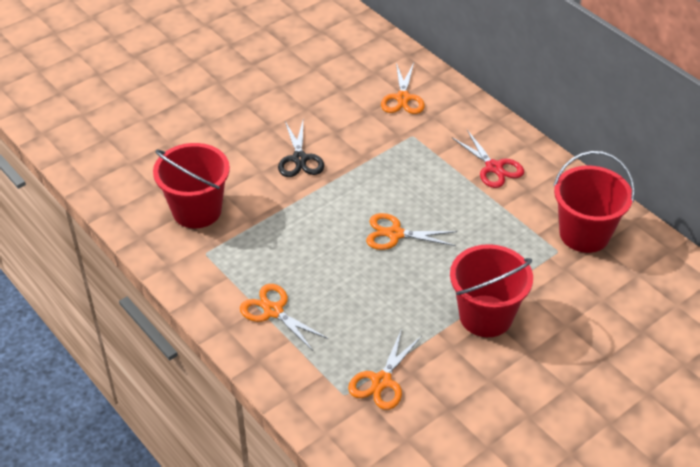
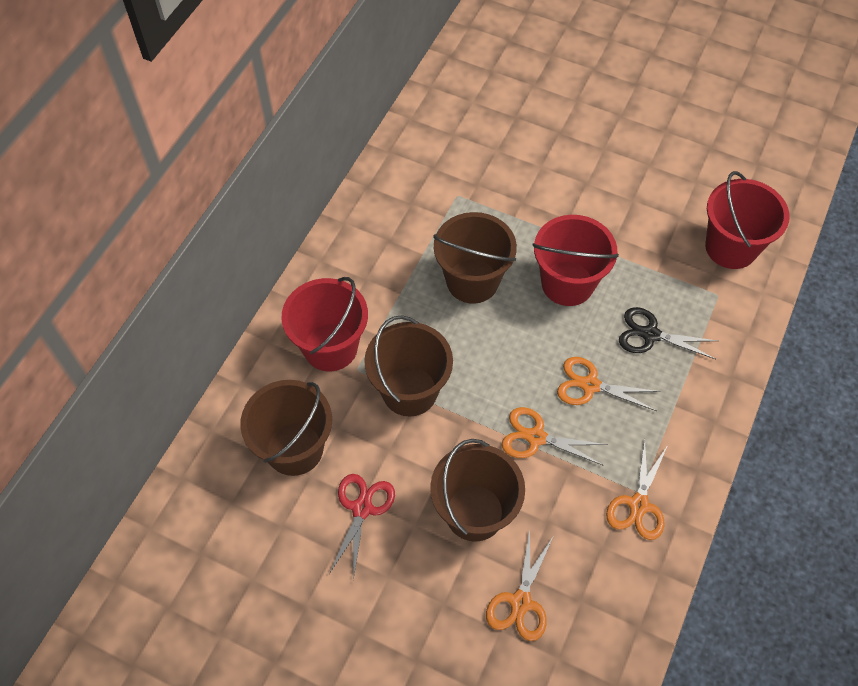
brown bucket: none = 0 -> [240,380,332,476] [364,315,453,417] [430,439,525,542] [433,212,517,304] = 4

